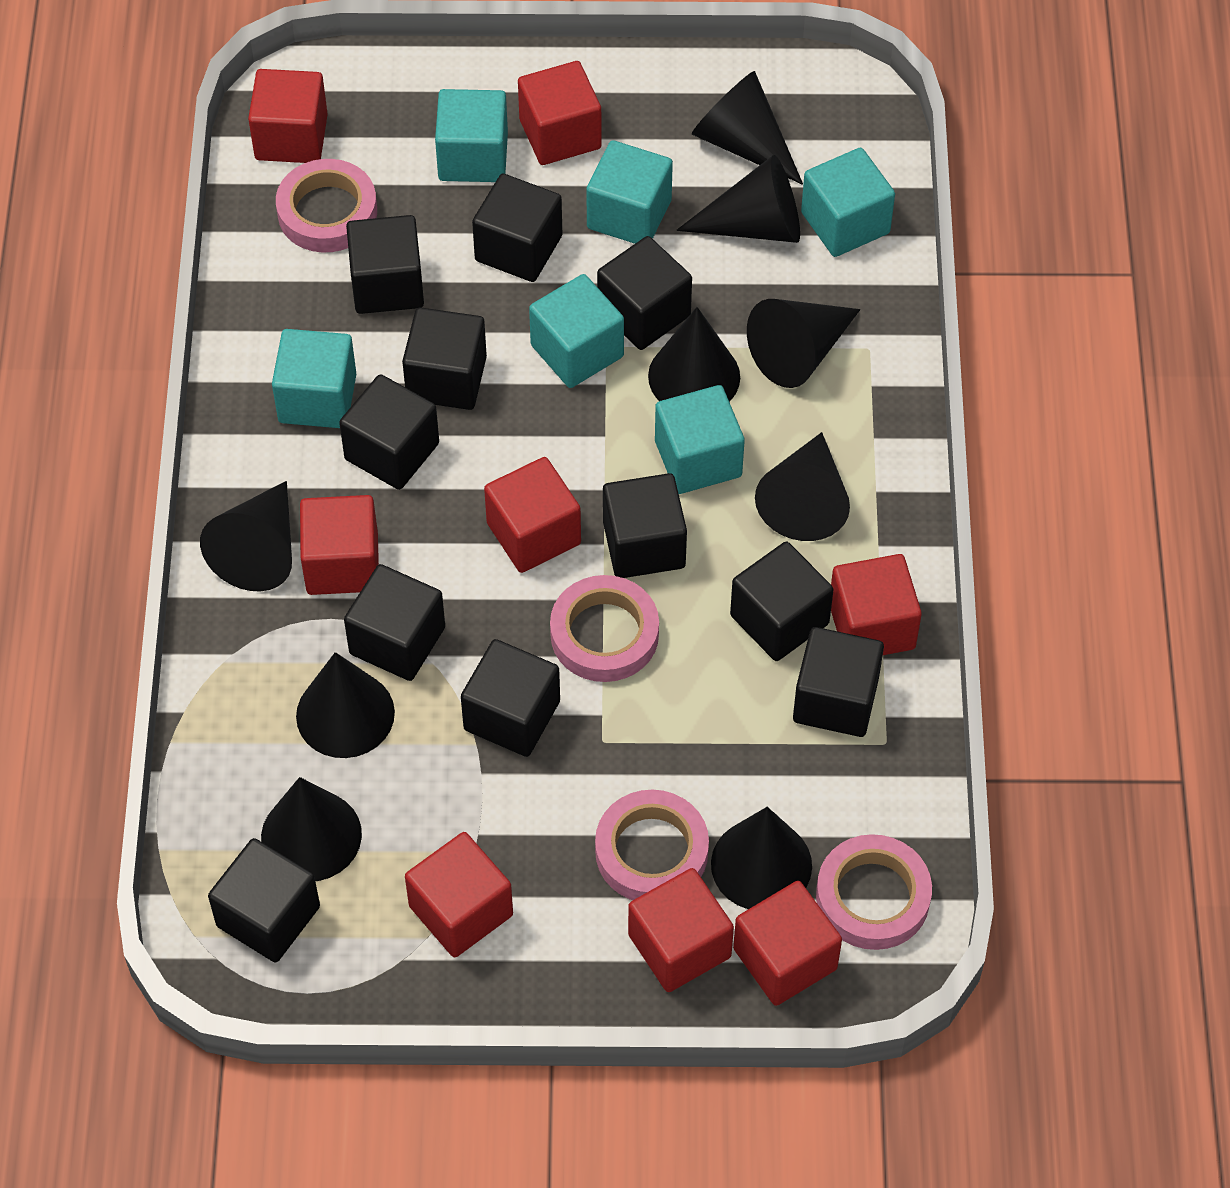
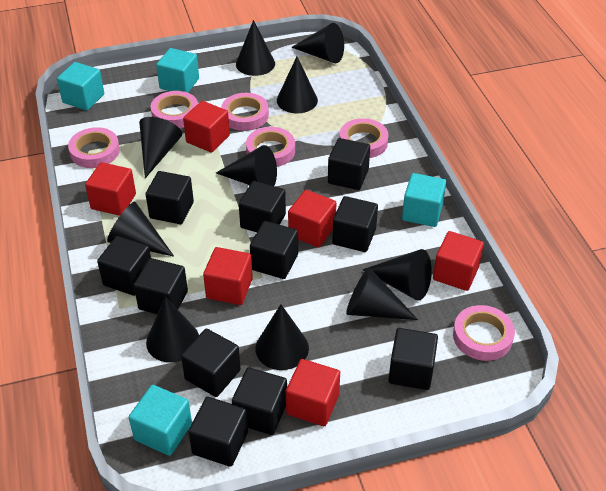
black cone: [200,481,292,591] [261,777,362,881] [296,652,395,758] [648,307,740,402] [677,155,800,243] [692,71,803,185] [711,807,812,909] [747,299,860,388] [755,432,850,541] = 9 -> [107,201,174,257] [139,117,182,178] [146,297,199,363] [216,145,277,186] [236,20,275,76] [255,304,309,370] [277,57,318,113] [291,23,344,63] [346,268,418,320] [363,249,432,301] = 10
pink tape: [276,159,377,252] [550,575,659,682] [595,790,709,900] [816,834,932,950] = 4 -> [68,127,120,168] [151,91,198,128] [221,93,269,131] [246,127,295,167] [339,118,389,158] [453,305,515,361] = 6
red cube: [248,69,328,163] [300,495,379,595] [405,832,513,957] [484,457,581,573] [518,61,602,165] [628,868,734,992] [733,881,842,1006] [831,554,922,655] = 8 -> [85,162,136,216] [183,101,230,153] [203,247,253,305] [286,359,340,426] [288,190,337,247] [433,231,484,291] = 6
turquoise cube: [272,329,356,428] [435,89,508,182] [529,274,624,388] [586,140,673,244] [655,385,745,494] [801,148,895,257] = 6 -> [57,62,104,110] [129,385,192,456] [156,48,199,92] [402,173,446,227] = 4

